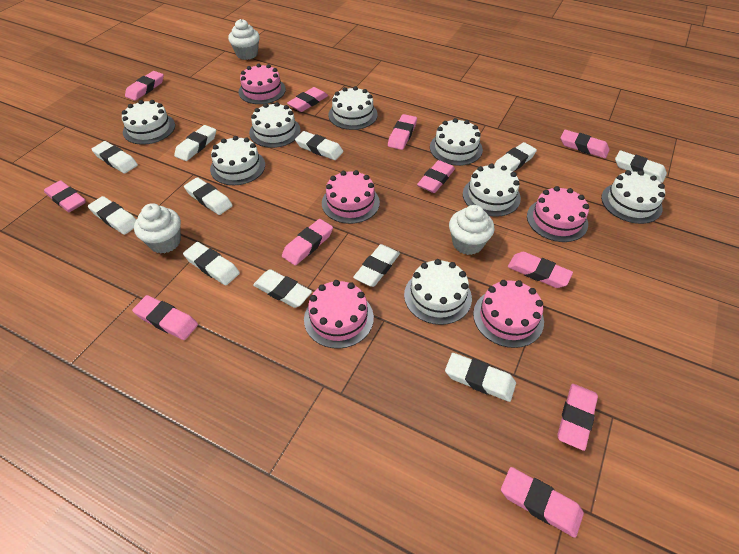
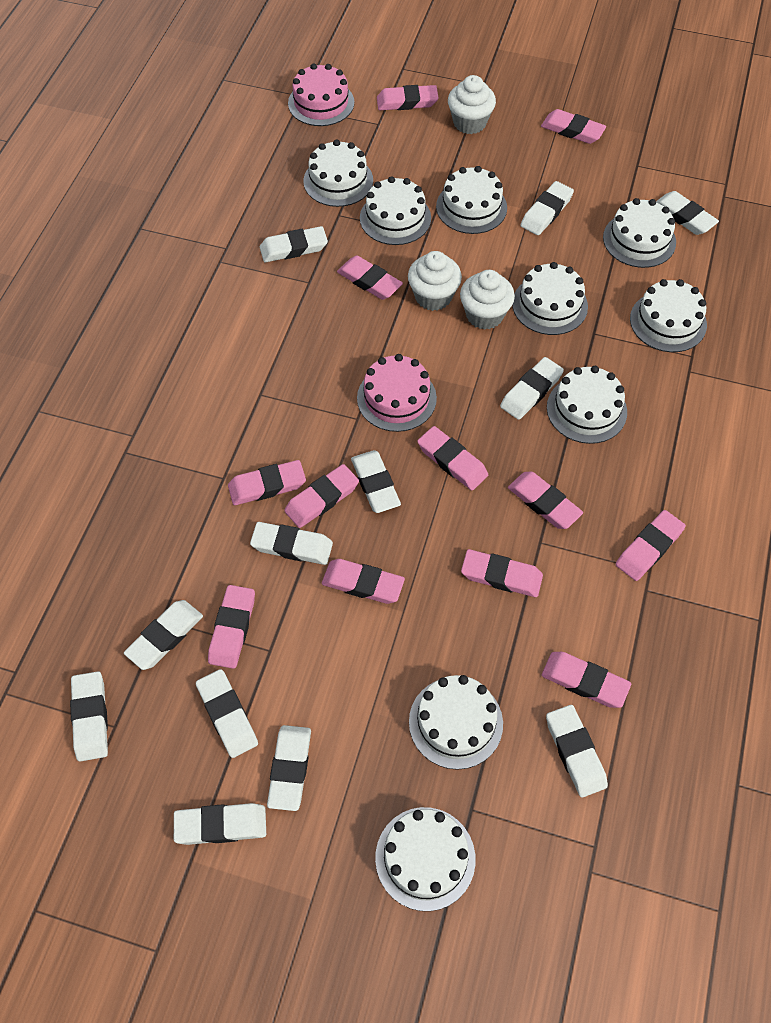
pink cake: [239,63,286,104] [304,280,374,349] [322,170,380,224] [473,280,544,348] [527,186,589,242] = 5 -> [288,63,354,126] [357,354,437,432] = 2
pink eraser: [44,180,86,212] [125,71,164,101] [132,295,198,340] [282,219,333,265] [287,87,328,112] [388,114,417,150] [417,160,455,193] [501,467,584,538] [508,252,573,288] [557,384,598,451] [560,130,609,158] = 11 -> [208,585,255,669] [228,460,306,505] [284,464,359,528] [322,559,405,604] [337,256,403,300] [377,85,439,110] [417,426,488,490] [461,549,543,597] [508,472,583,529] [541,109,606,144] [542,652,631,708] [616,510,686,581] = 12
white cake: [122,100,175,145] [210,136,265,185] [249,102,301,148] [328,86,378,130] [404,259,472,325] [430,118,483,166] [463,163,521,217] [601,170,665,224] = 8 -> [303,140,373,207] [360,176,431,245] [375,807,476,911] [409,675,503,770] [436,166,507,234] [512,262,588,335] [547,366,627,444] [603,198,676,268] [630,279,707,352] = 9
white eraser: [88,196,136,235] [91,141,138,174] [174,125,216,161] [183,242,240,285] [184,177,233,215] [253,269,312,308] [295,131,343,160] [353,244,400,287] [445,353,516,402] [494,142,537,172] [615,150,667,183] = 11 -> [70,671,108,761] [124,600,203,670] [174,803,266,845] [196,669,258,758] [250,522,333,565] [260,226,328,262] [267,725,311,811] [351,450,401,513] [500,357,564,420] [520,181,574,235] [546,705,608,798] [656,191,719,235] = 12

